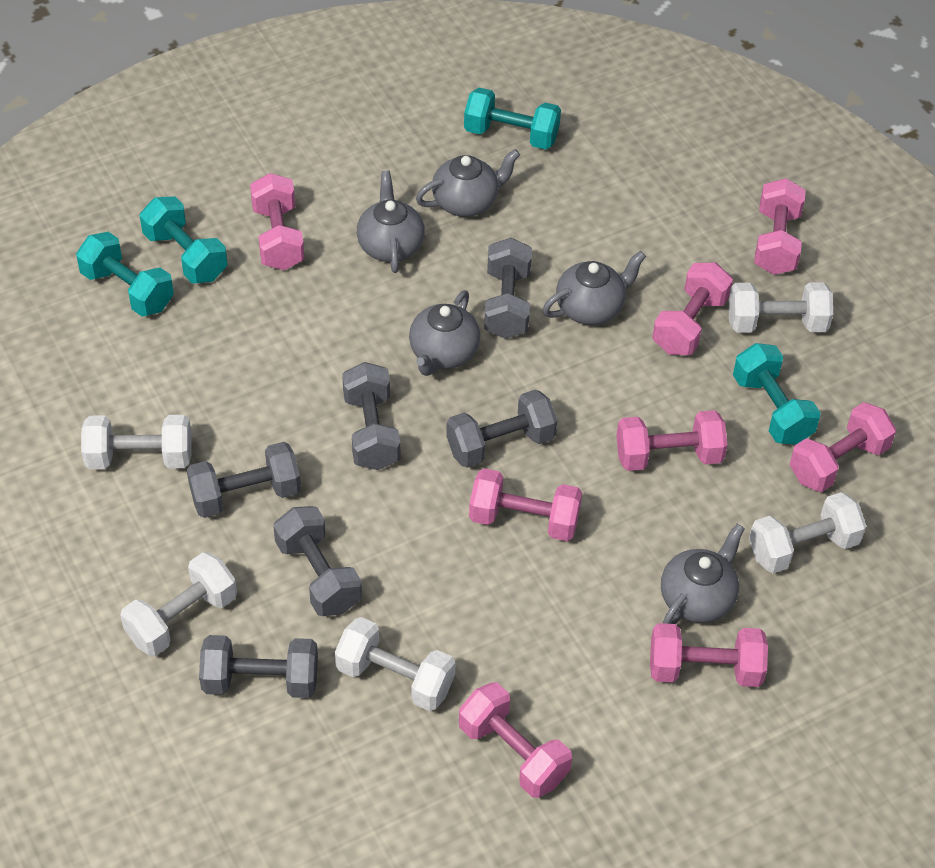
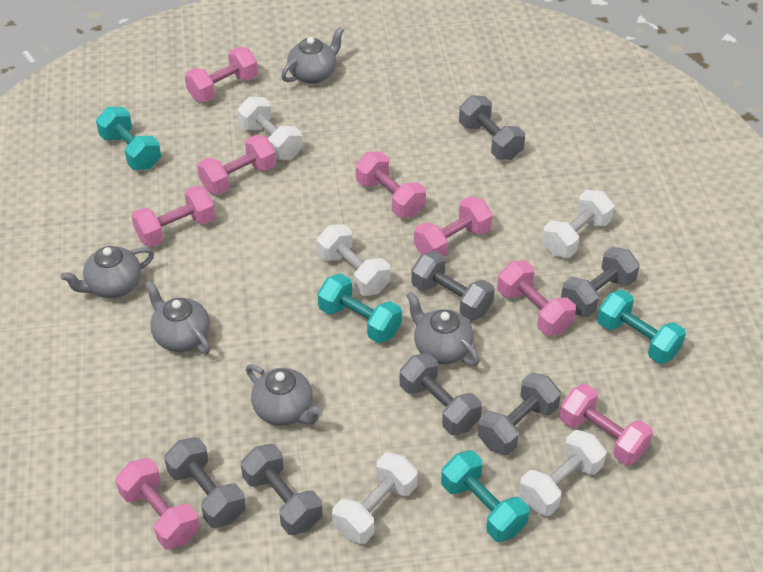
grey dumbbell: [187,442,301,518] [199,635,318,698] [273,506,362,616] [342,362,400,470] [446,389,557,468] [484,238,532,339] = 6 -> [164,437,246,528] [241,444,323,535] [400,353,482,435] [411,251,495,321] [459,95,525,160] [478,373,561,455] [561,246,640,317] = 7

